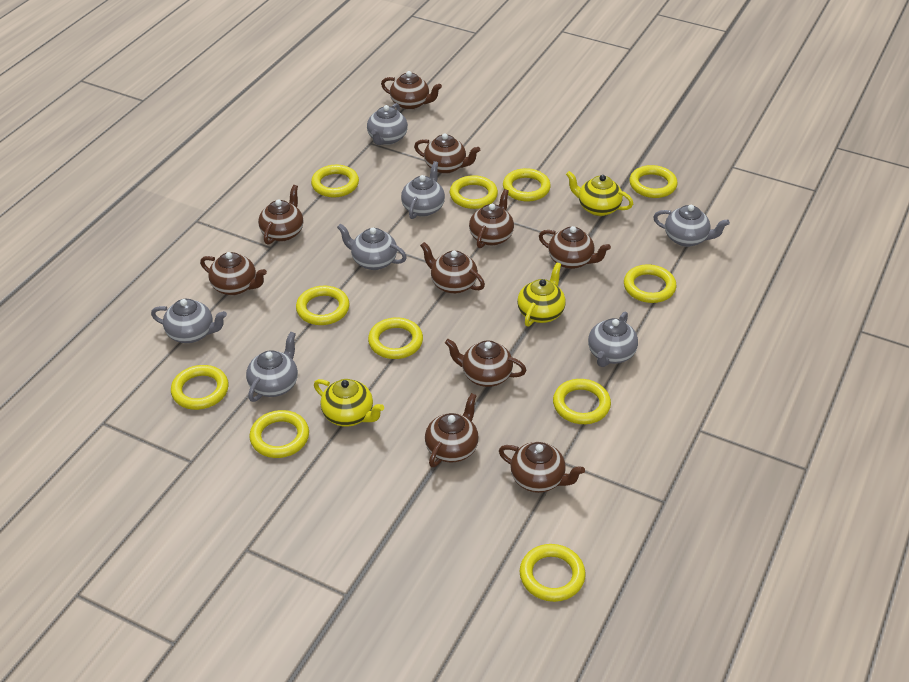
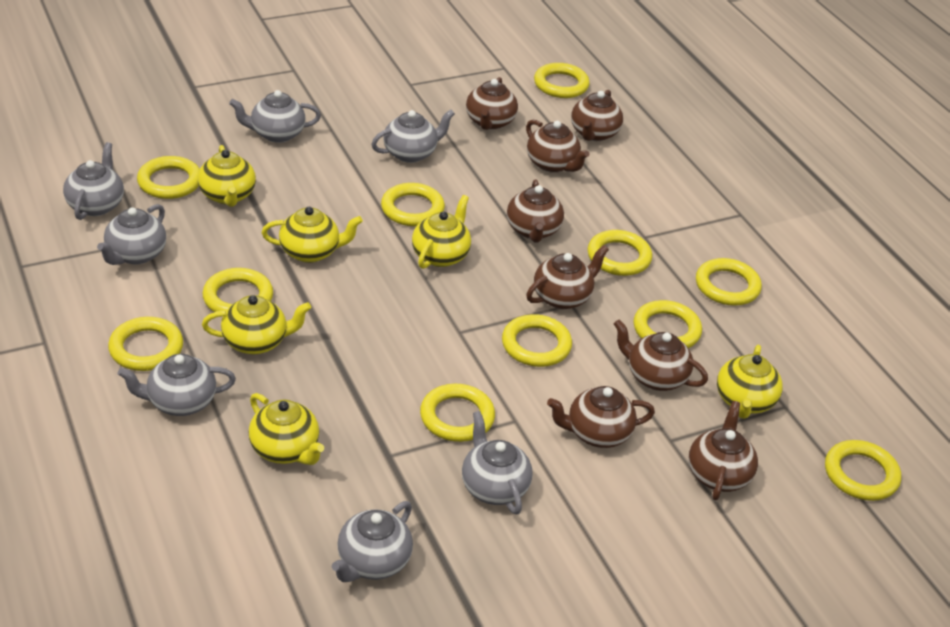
brown teapot: [200,252,267,295] [258,185,303,245] [381,71,442,110] [414,133,480,174] [420,242,485,294] [425,393,479,467] [445,339,526,387] [469,189,514,248] [499,442,585,493] [539,226,611,269] = 10 -> [466,77,518,130] [507,179,564,243] [526,120,590,173] [526,245,609,309] [547,386,655,448] [571,90,623,141] [614,320,708,391] [688,401,758,500] = 8
yellow teapot: [314,379,384,427] [517,262,566,327] [566,171,633,216] = 3 -> [198,145,256,207] [202,295,311,354] [249,393,324,465] [262,207,363,263] [412,195,471,269] [717,345,783,419] = 6

